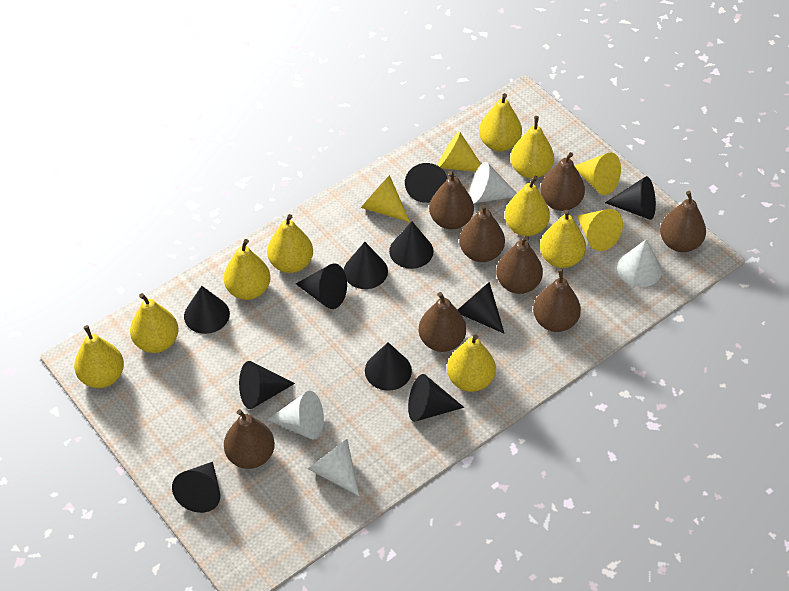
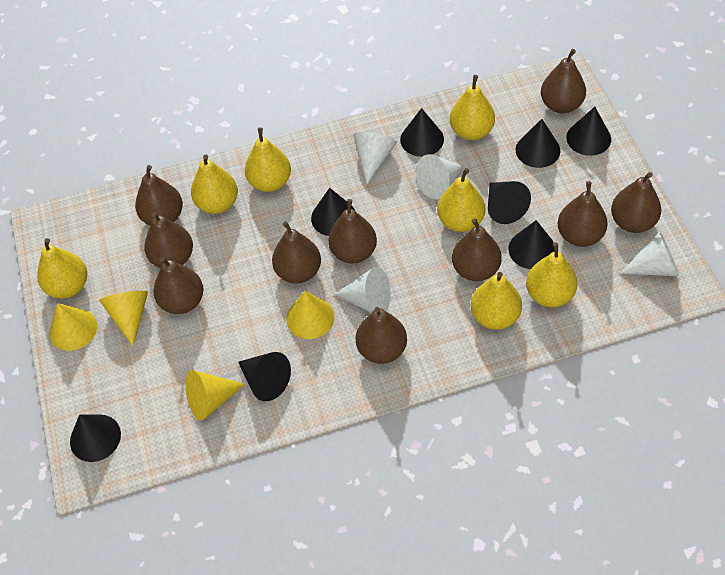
black cone: [172,462,220,513] [184,286,230,334] [239,361,295,409] [296,263,347,309] [344,242,388,289] [365,342,412,391] [389,221,434,269] [405,163,447,203] [408,374,464,422] [458,282,505,334] [605,176,656,220] = 11 -> [70,415,121,462] [238,352,291,401] [311,188,355,236] [400,108,444,157] [488,181,531,224] [508,220,555,269] [516,119,560,168] [566,107,611,156] = 8
brown pear: [224,409,275,469] [419,292,466,352] [429,171,474,230] [459,204,505,262] [496,236,543,294] [533,269,581,332] [540,152,585,211] [660,191,706,252] = 8 -> [135,165,183,226] [144,212,193,268] [153,257,204,314] [272,221,321,284] [328,199,377,263] [356,307,407,364] [452,218,502,281] [541,49,586,113] [558,181,608,247] [611,172,661,233] = 10
yellow pear: [74,325,124,388] [130,293,179,353] [224,239,271,300] [267,214,313,273] [447,334,496,392] [479,93,522,151] [505,176,550,236] [510,116,554,179] [540,210,586,268] = 9 -> [37,238,87,299] [191,155,238,214] [245,127,291,192] [437,168,485,232] [450,75,495,140] [471,272,522,330] [526,242,578,307] = 7

